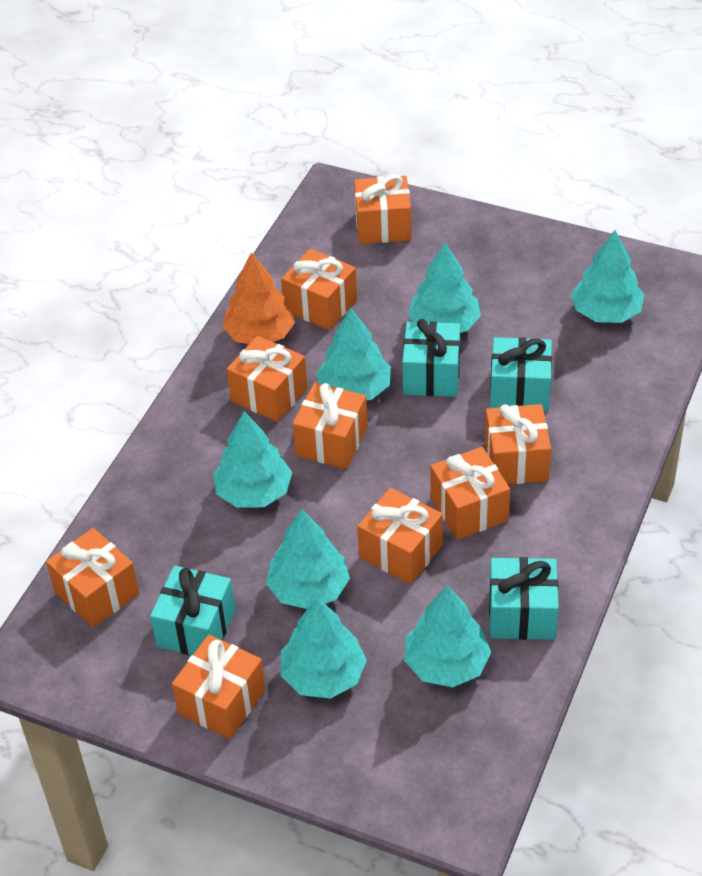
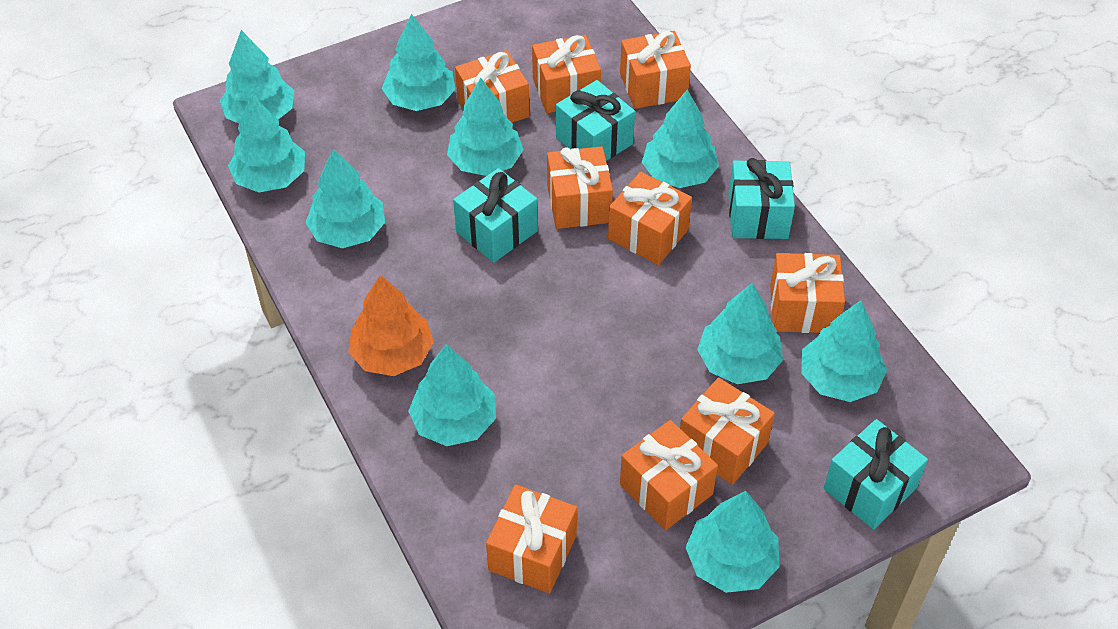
turquoise tree: [213,411,292,508] [266,509,350,609] [281,597,367,699] [316,308,391,400] [404,585,491,687] [408,243,481,333] [571,230,644,323] = 7 -> [220,30,294,123] [228,94,305,193] [305,148,385,248] [382,14,456,111] [408,344,496,446] [447,78,524,176] [642,89,719,188] [685,491,779,593] [697,283,783,384] [801,300,887,402] = 10

